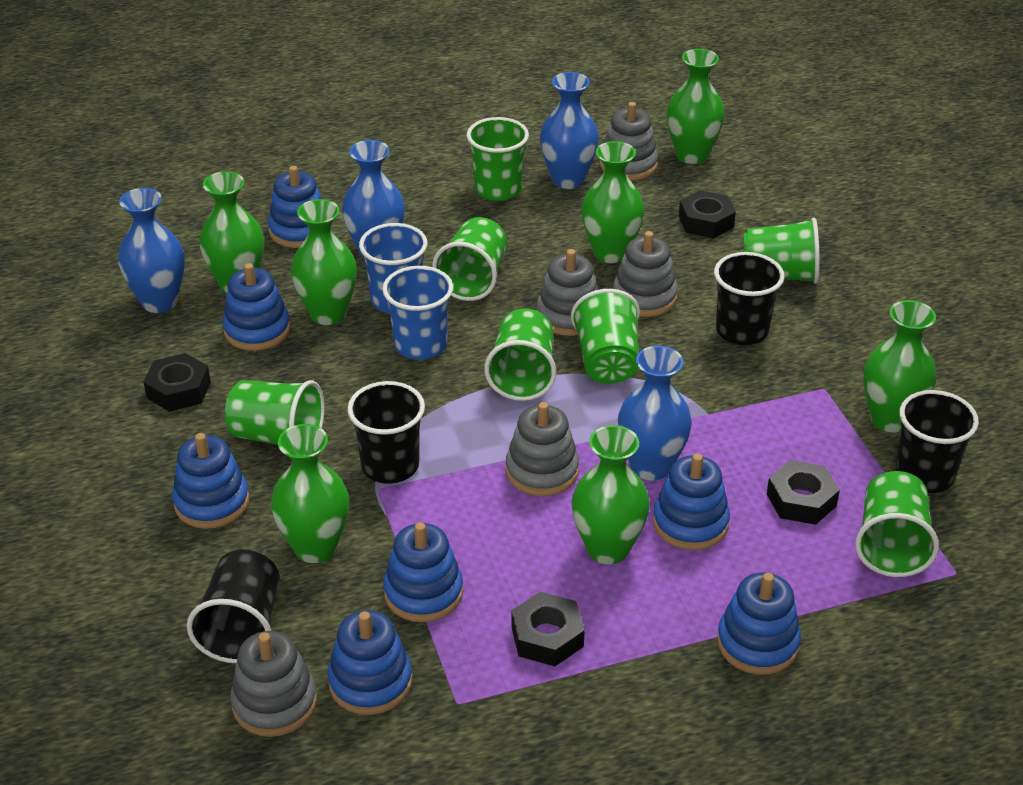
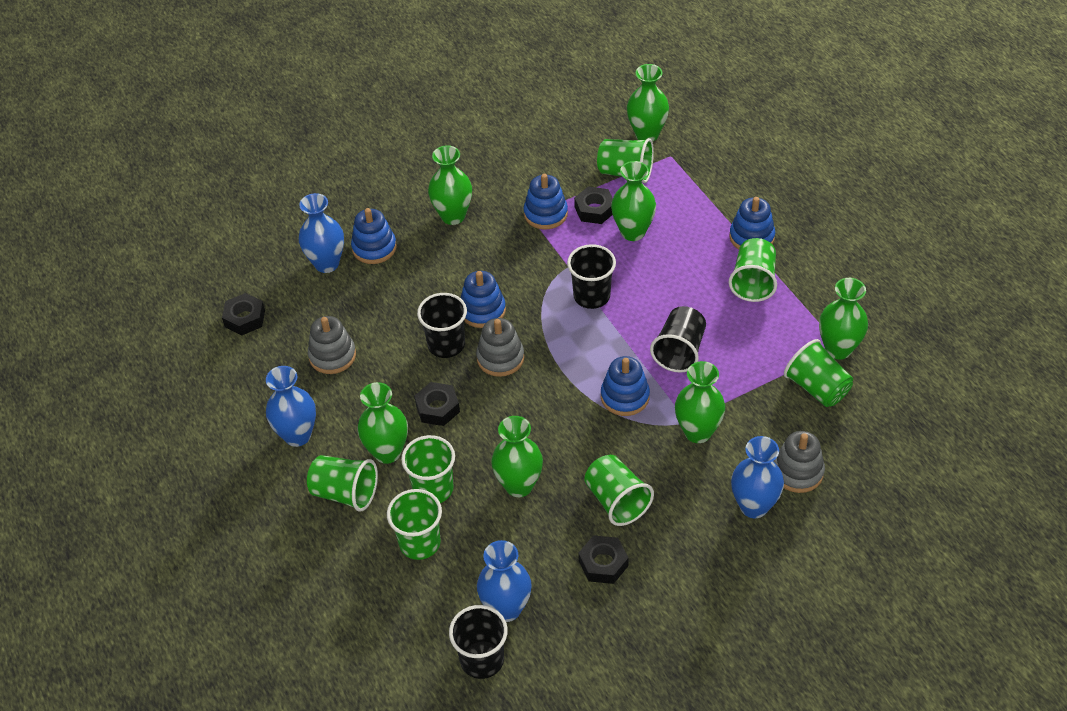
blue cup: [359,223,427,314] [382,266,453,360] = 2 -> none = 0
blue stacking toy: [172,433,249,529] [222,263,290,351] [268,166,322,248] [327,610,412,715] [383,522,463,622] [653,453,730,550] [717,573,801,675] = 7 -> [351,208,397,264] [461,271,506,328] [524,174,568,230] [601,356,650,416] [729,197,775,249] = 5
grey stacking toy: [230,631,317,737] [506,402,579,496] [536,249,598,336] [600,102,658,181] [613,231,678,317] = 5 -> [308,316,356,374] [476,318,524,377] [773,431,825,493] = 3

